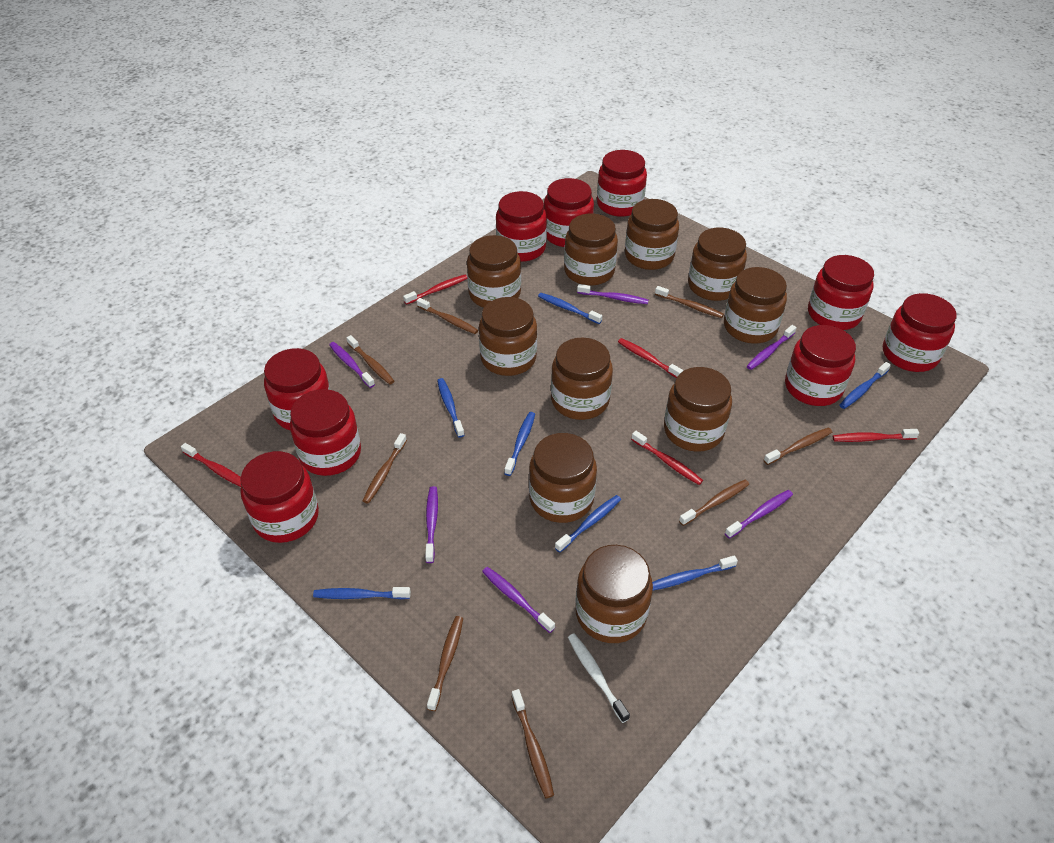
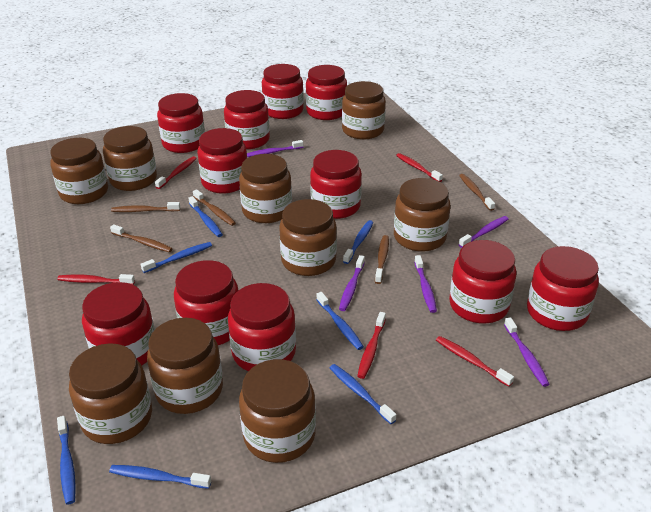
brown jar: [467,235,521,308] [479,297,537,376] [529,433,597,523] [551,337,613,420] [564,213,618,286] [575,545,653,643] [625,199,679,270] [664,367,732,452] [688,228,747,301] [724,267,787,344] = 10 -> [50,138,108,204] [69,343,152,444] [103,126,157,191] [147,318,223,414] [239,154,292,223] [239,359,316,463] [279,199,337,276] [342,81,386,139] [394,178,451,252] = 9
brown toothbrush: [347,335,394,385] [363,433,407,504] [417,298,478,334] [427,616,463,711] [511,689,554,798] [655,286,724,318] [679,480,749,526] [764,428,832,465] = 8 -> [110,224,173,252] [111,202,180,212] [193,189,236,226] [375,235,389,284] [459,174,495,211] = 5
purple toothbrush: [329,342,375,388] [425,486,438,563] [482,567,555,633] [577,284,649,304] [725,490,793,539] [747,325,797,370] = 6 -> [247,140,303,157] [339,255,365,311] [414,255,437,313] [459,216,508,248] [504,317,550,387] = 5
red jar: [240,451,319,543] [264,348,331,430] [290,389,361,476] [496,191,547,262] [544,178,594,247] [597,150,647,217] [785,325,856,406] [808,255,874,330] [883,293,957,372] = 9 -> [82,282,155,365] [157,93,205,153] [174,260,238,345] [197,128,247,194] [224,90,270,149] [228,283,296,371] [262,64,304,119] [306,65,347,120] [310,150,362,219] [449,240,517,324] [527,246,599,331] = 11
white toothbrush: [568,634,630,723] = 1 -> none = 0

